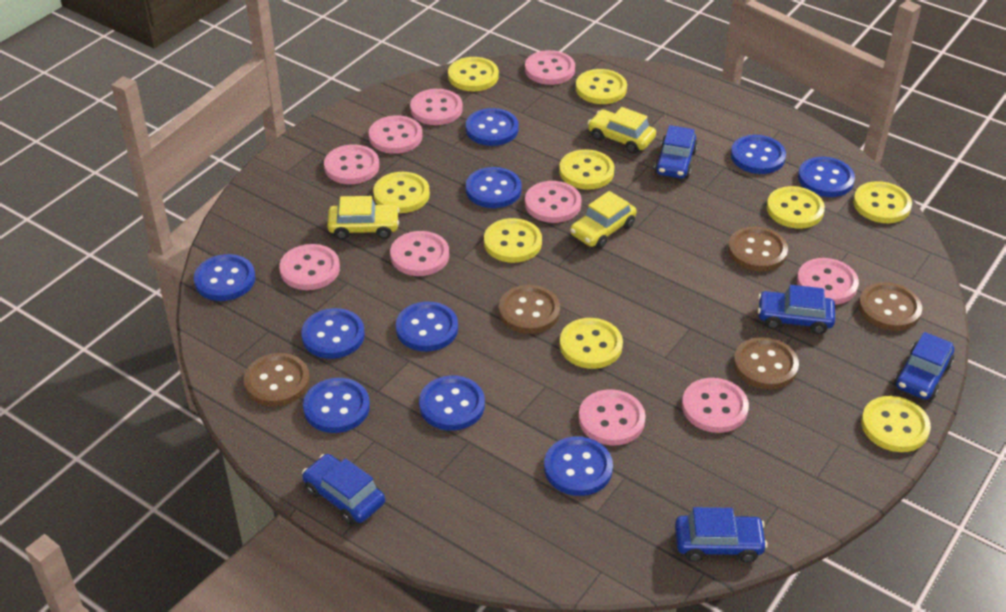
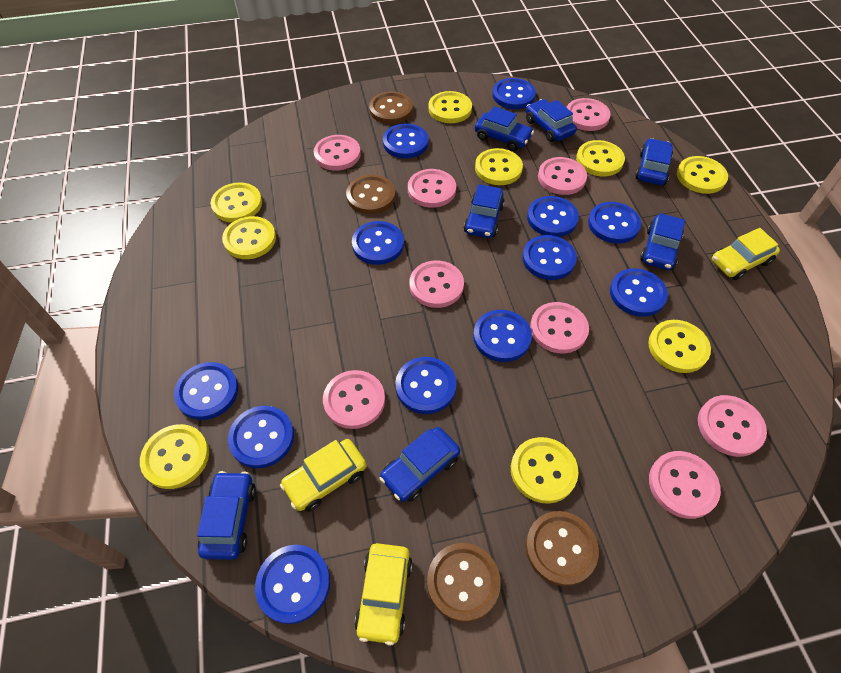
blue button: [194,254,256,301] [301,308,365,359] [303,378,370,433] [396,301,458,352] [419,375,485,431] [466,108,519,146] [466,167,522,208] [544,437,613,496] [731,135,786,174] [798,157,855,197] = 10 -> [174,362,238,420] [228,406,294,468] [255,545,330,624] [352,221,404,265] [383,123,429,158] [395,357,457,414] [473,310,532,362] [492,78,536,109] [523,235,577,280] [527,196,579,237] [588,202,641,244] [610,268,668,317] = 12
blue car: [302,454,385,525] [654,125,698,179] [675,507,768,563] [758,285,835,334] [894,332,954,400] = 5 -> [197,471,256,560] [380,427,460,502] [464,184,505,238] [475,106,534,151] [526,99,577,142] [635,138,673,185] [640,213,685,270] = 7
brown button: [244,353,310,407] [499,285,560,334] [728,227,788,272] [734,337,799,390] [859,282,922,331] = 5 -> [346,175,395,214] [369,92,413,124] [427,543,501,622] [526,511,599,586] = 4
pink button: [279,244,340,290] [324,144,379,184] [369,115,422,154] [390,231,449,276] [410,89,463,125] [525,50,575,85] [525,181,582,223] [579,389,646,445] [682,378,749,433] [797,258,859,305] = 10 -> [314,135,361,171] [323,370,385,429] [408,169,456,208] [409,260,464,308] [530,302,589,354] [538,157,587,195] [566,98,611,131] [649,451,721,519] [698,395,767,457] = 9

